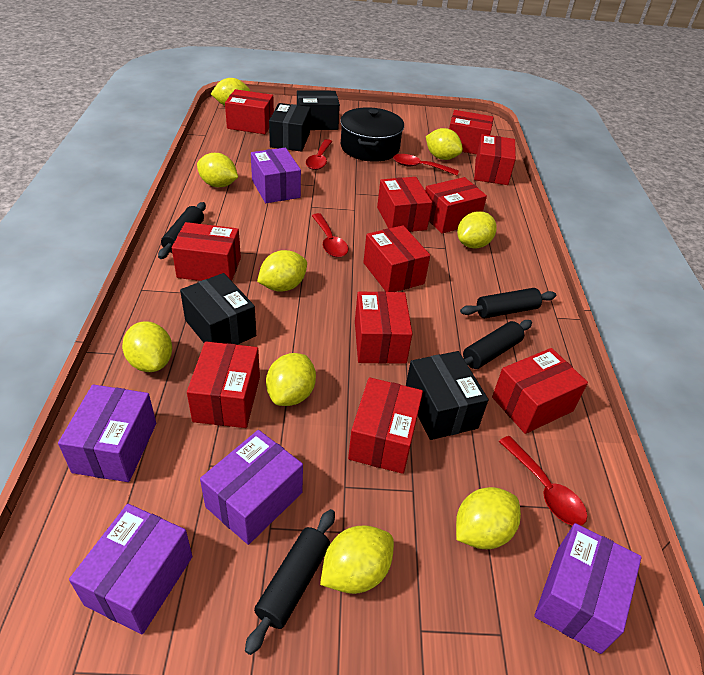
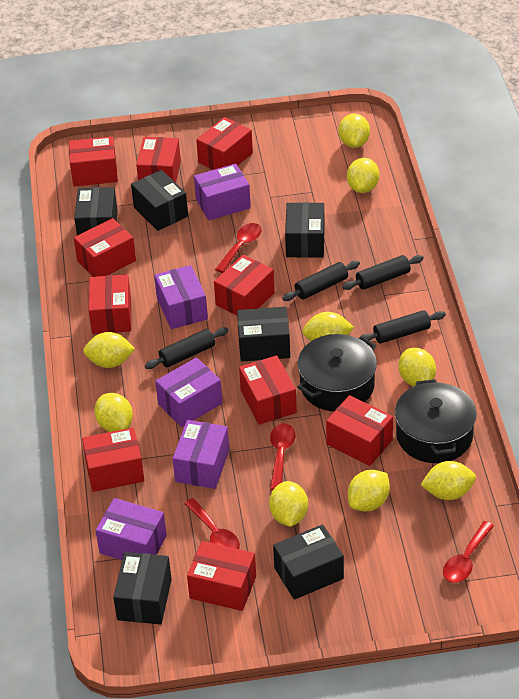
black box: [180,273,256,345] [269,103,310,152] [297,90,340,130] [406,351,489,440] = 4 -> [74,187,118,235] [113,552,172,624] [131,170,188,231] [237,307,290,362] [273,524,344,600] [285,202,325,258] = 6
black pot: [340,107,404,162] = 1 -> [297,334,377,412] [395,379,477,463] = 2
red box: [172,222,241,281] [187,341,260,428] [225,89,274,134] [348,377,423,474] [355,291,412,364] [363,225,430,292] [377,177,432,232] [425,177,487,234] [449,110,494,154] [474,134,516,185] [492,348,588,434] = 11 -> [69,136,118,186] [74,218,136,277] [82,428,144,492] [89,275,131,334] [136,137,181,183] [187,541,256,611] [196,117,253,170] [214,255,275,316] [239,355,297,425] [326,395,393,466] = 10

